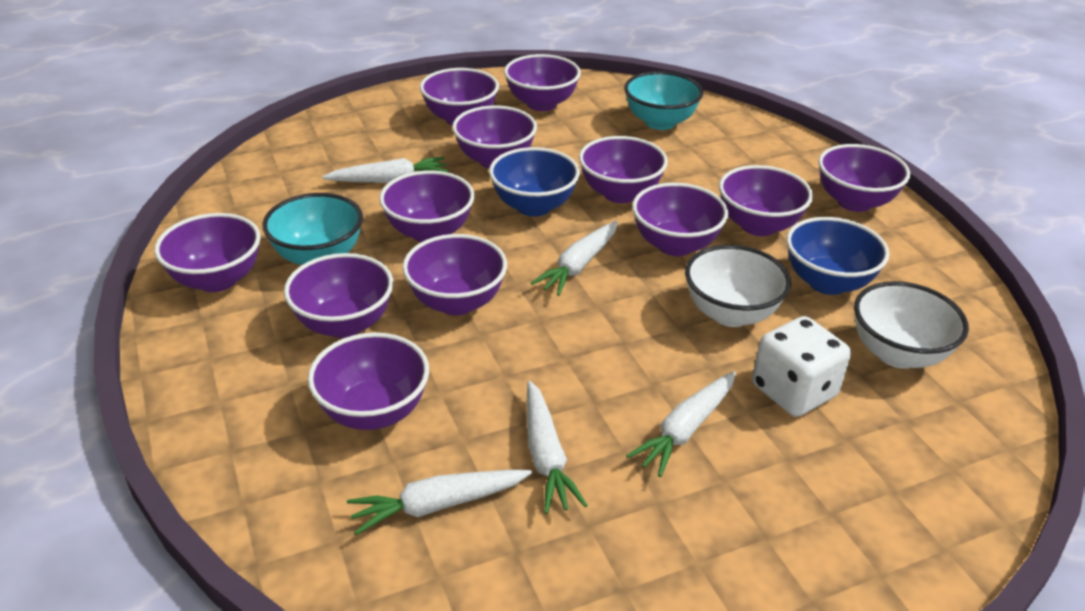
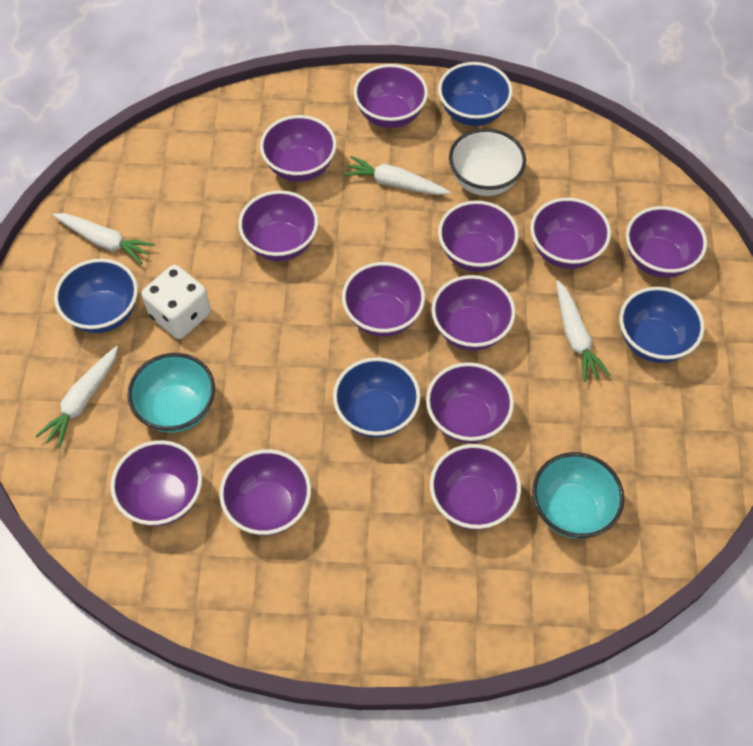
blue bowl: [489,147,580,216] [786,217,889,295] = 2 -> [54,259,138,333] [333,357,421,438] [438,62,512,126] [620,287,704,363] = 4
white bowl: [685,245,791,327] [854,281,969,369] = 2 -> [449,128,526,196] = 1
white carrot: [322,157,449,183] [347,470,532,535] [527,381,588,514] [531,221,618,296] [626,371,735,477] = 5 -> [35,346,118,449] [53,213,155,264] [343,156,450,195] [556,280,610,382] = 4

